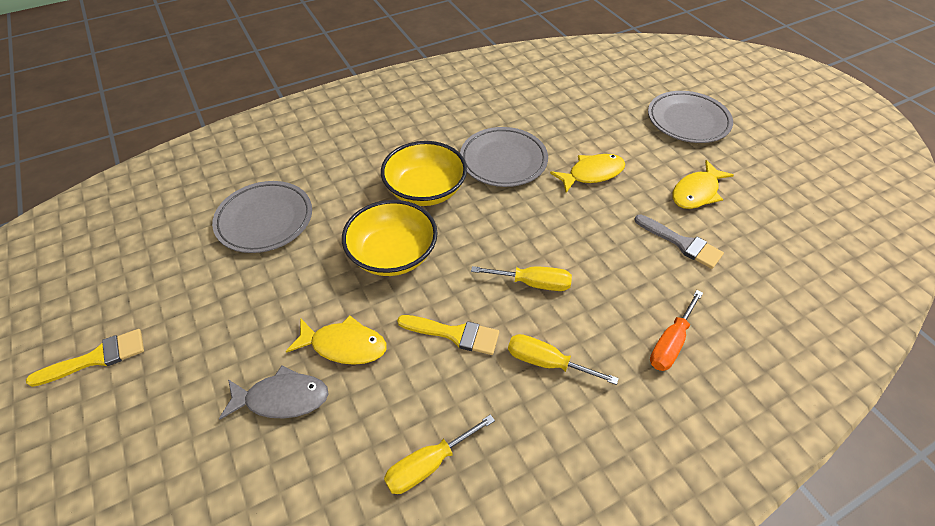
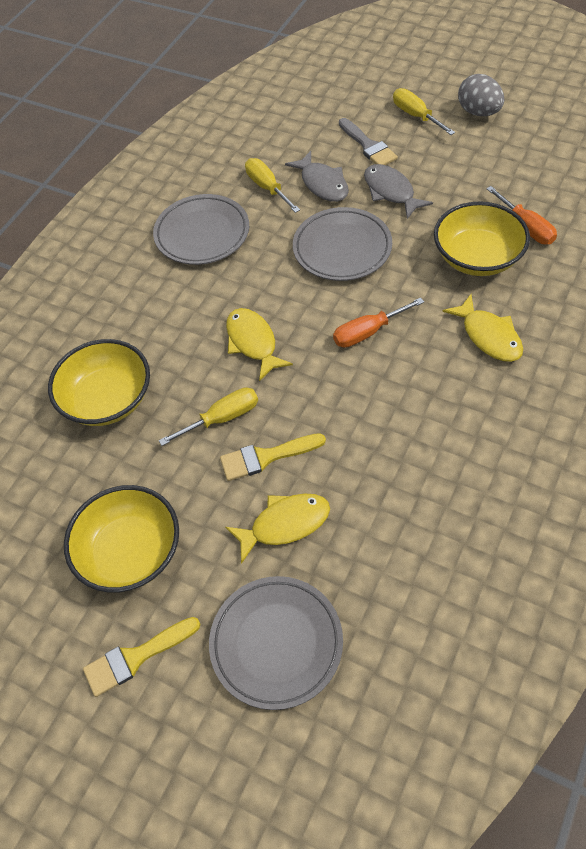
grey egg: none = 0 -> [458,74,504,116] = 1
grey fish: [219,365,329,420] = 1 -> [285,151,349,202] [364,164,433,219] = 2
orange screwdriver: [650,290,703,371] = 1 -> [333,298,424,348] [486,186,557,244] = 2
yellow bowl: [342,200,438,276] [381,141,467,206] = 2 -> [48,339,150,426] [64,485,179,593] [434,201,530,276] = 3

